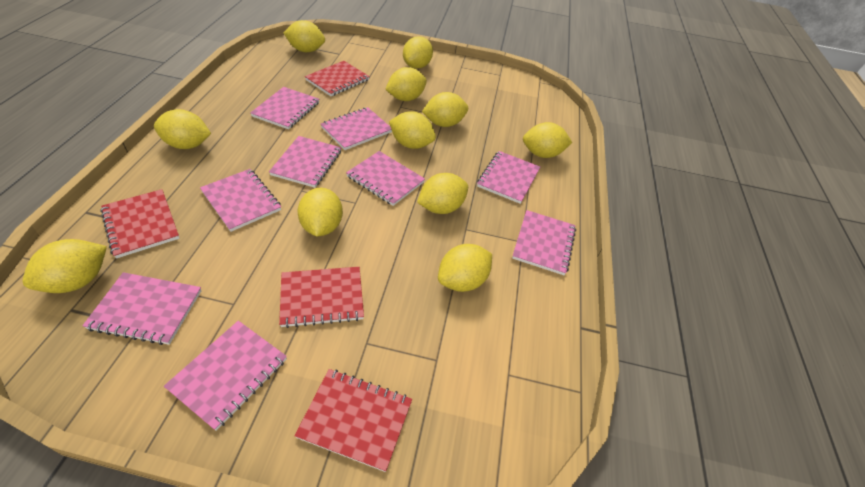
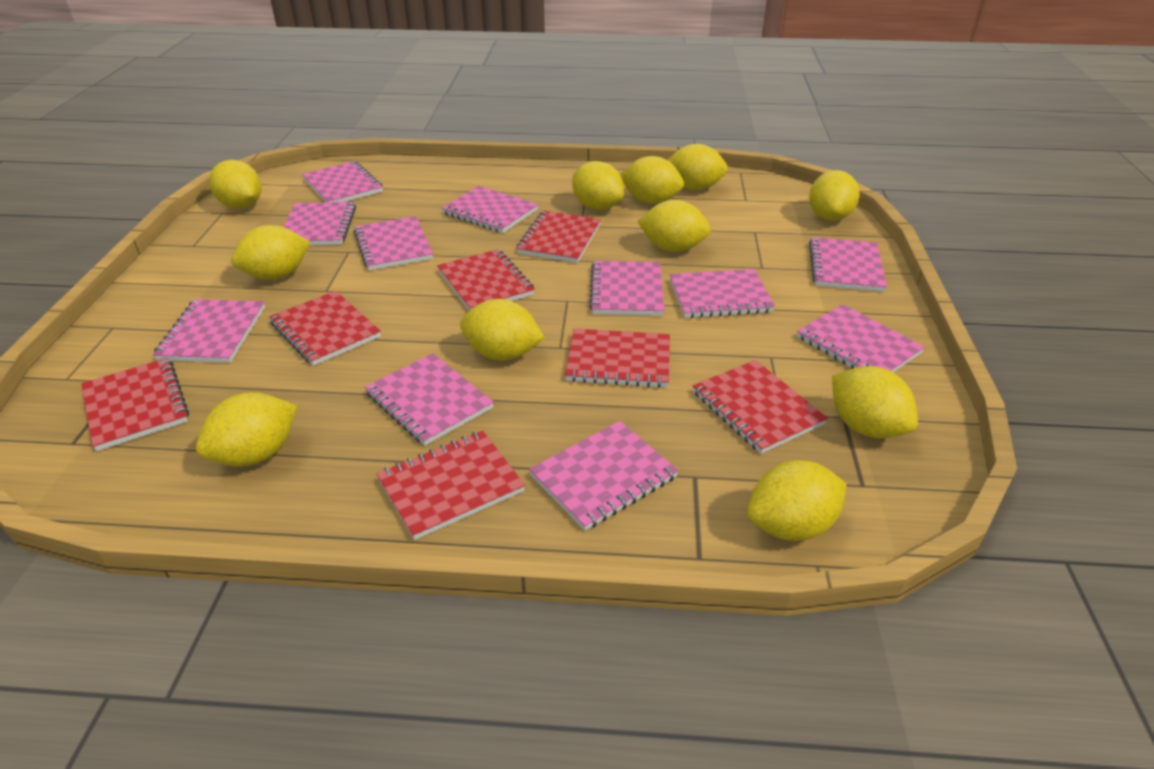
pink notebook: [82,272,202,345] [164,321,287,431] [200,169,281,232] [250,87,319,130] [269,136,341,188] [321,107,392,150] [346,151,425,206] [477,151,540,204] [512,210,576,275] = 9 -> [153,299,265,363] [284,202,356,245] [302,161,383,202] [354,216,433,270] [365,353,494,446] [441,186,538,233] [529,421,679,531] [589,261,664,316] [670,269,775,318] [797,304,925,372] [809,237,887,292] = 11
red notebook: [100,189,180,258] [279,267,364,328] [295,369,412,472] [305,61,370,96] = 4 -> [81,358,189,451] [269,291,381,366] [376,431,525,540] [437,249,535,311] [516,211,601,263] [565,328,670,388] [693,360,828,454] = 7

